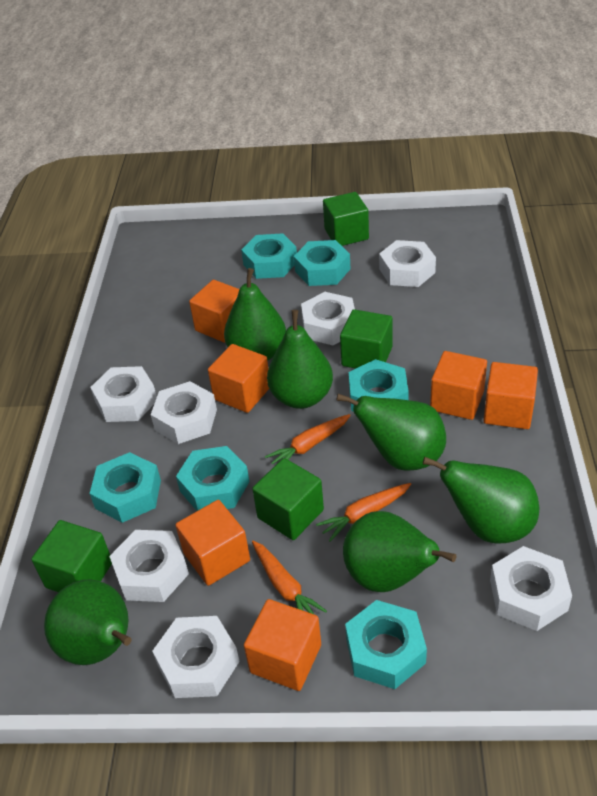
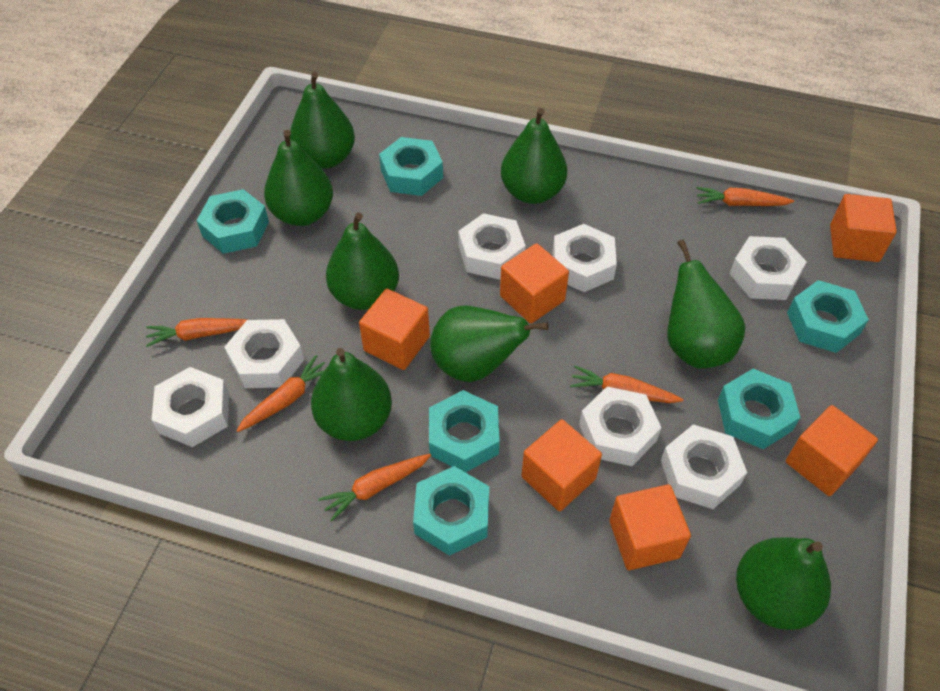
green cube: [31,520,112,592] [252,458,324,540] [323,192,369,246] [340,309,393,369] = 4 -> none = 0
green pear: [44,579,132,665] [224,268,286,361] [267,310,333,409] [336,394,446,471] [343,511,456,592] [423,457,539,544] = 6 -> [264,130,333,226] [290,72,355,169] [311,348,392,441] [326,212,399,310] [430,305,549,382] [501,108,567,204] [667,239,745,368] [736,537,831,630] = 8
orange carrot: [252,541,327,615] [265,414,351,464] [316,483,411,542] = 3 -> [146,318,247,347] [236,355,325,432] [319,454,431,522] [570,366,683,403] [696,187,794,206] = 5

